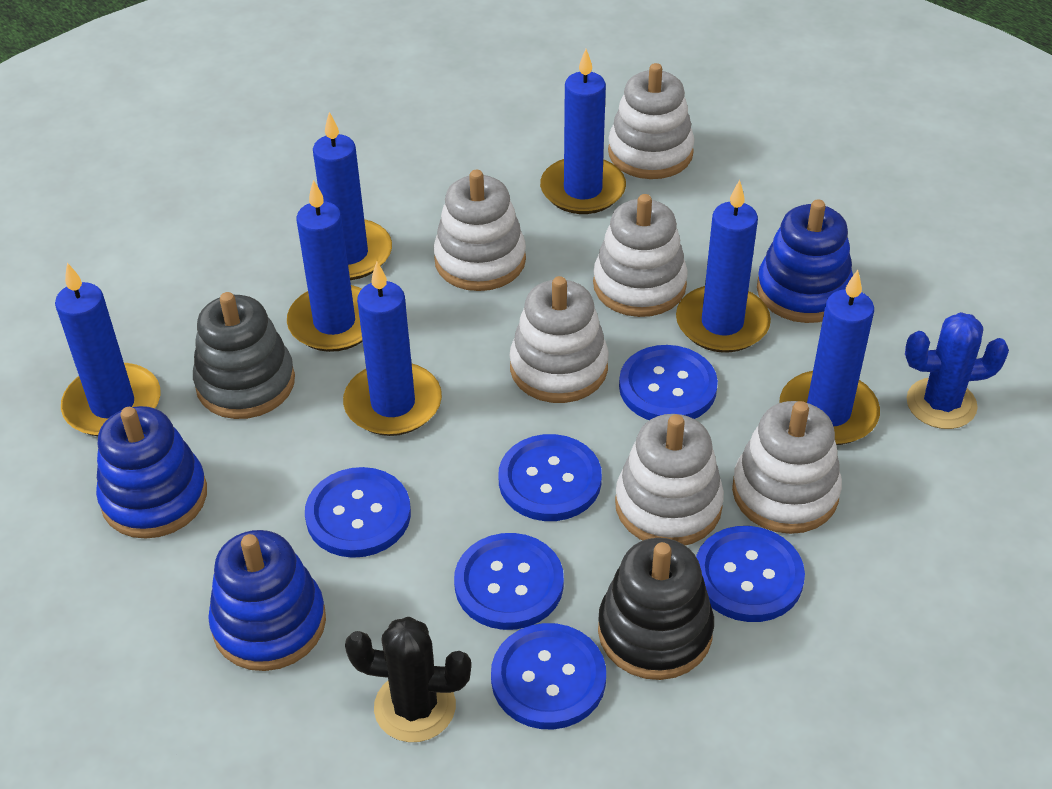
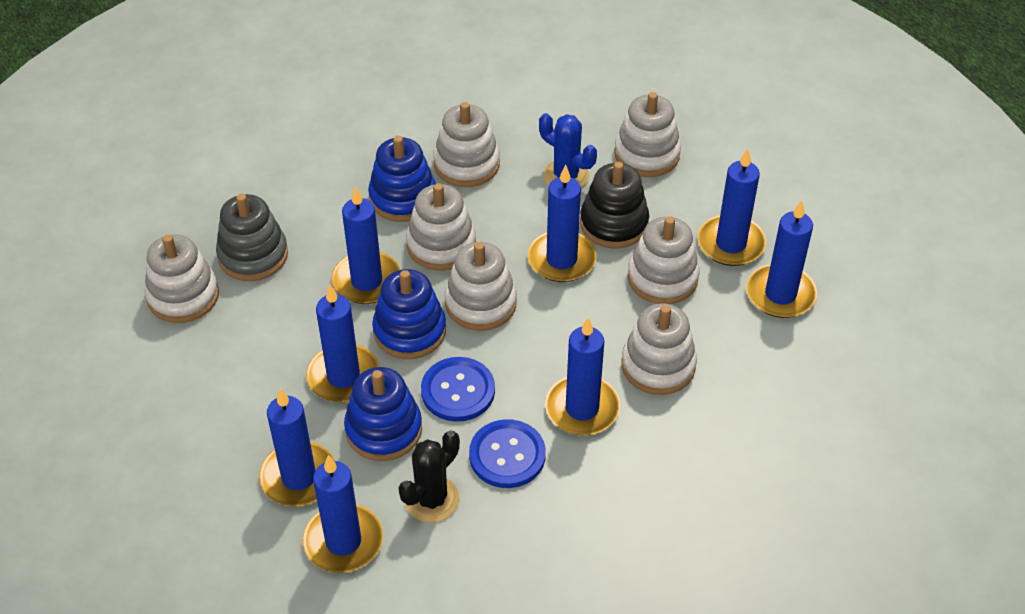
blue button: [305,467,411,558] [454,533,564,630] [491,623,606,729] [499,434,602,521] [619,345,718,420] [696,526,805,622] = 6 -> [421,357,495,422] [469,419,546,488] = 2
blue candle: [55,263,160,436] [287,180,363,352] [313,112,392,280] [343,262,442,436] [540,49,626,214] [676,180,771,352] [779,270,880,445] = 7 -> [259,388,335,506] [303,455,383,573] [306,285,379,402] [331,186,400,304] [528,165,596,282] [545,318,620,435] [698,149,766,266] [746,200,817,318] = 8
white stacking toy: [434,170,526,291] [509,276,609,403] [593,194,688,317] [608,63,694,179] [615,414,724,545] [732,401,842,534] = 6 -> [144,234,219,323] [406,183,476,271] [433,102,500,187] [445,242,517,331] [614,92,681,177] [622,303,697,395] [627,216,700,304] = 7

